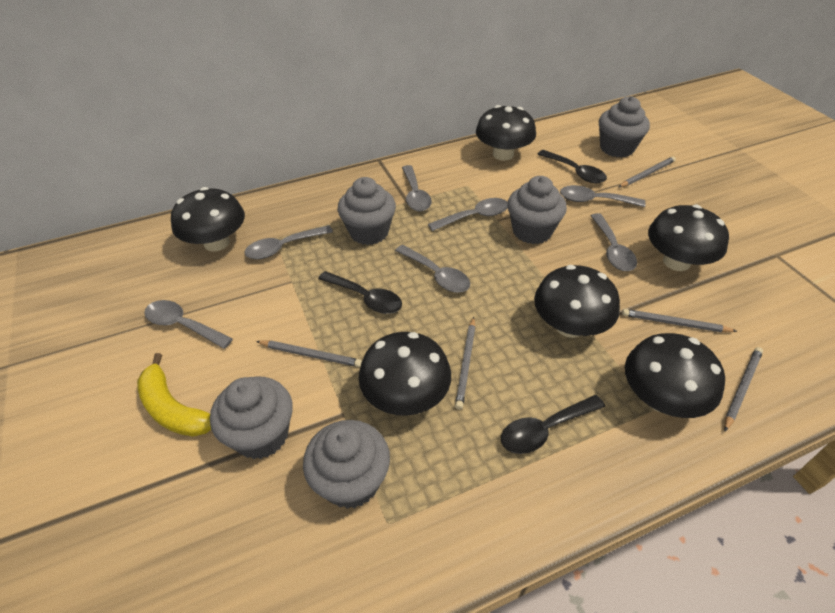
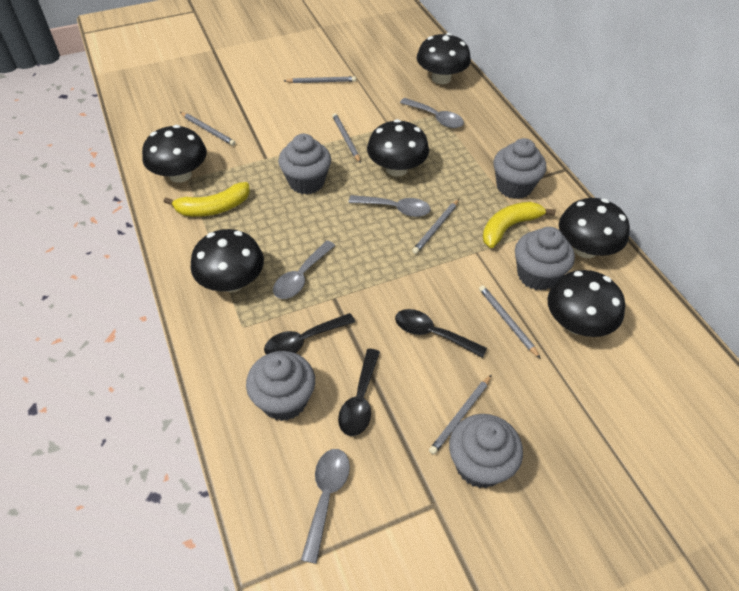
grey pencil: [256,340,362,367] [455,317,476,410] [619,157,676,187] [622,309,737,332] [724,347,763,432] = 5 -> [180,112,236,146] [284,76,356,83] [332,113,361,163] [412,199,459,254] [429,374,492,455] [479,285,541,359] = 6
grey spoon: [144,300,233,349] [245,225,333,259] [395,245,470,293] [402,165,432,211] [428,198,508,231] [560,185,646,207] [591,213,637,271] = 7 -> [273,240,336,299] [301,449,350,564] [349,195,431,217] [400,98,464,128] = 4
yellow banana: [137,353,211,437] = 1 -> [164,182,250,217] [483,202,556,248] = 2

